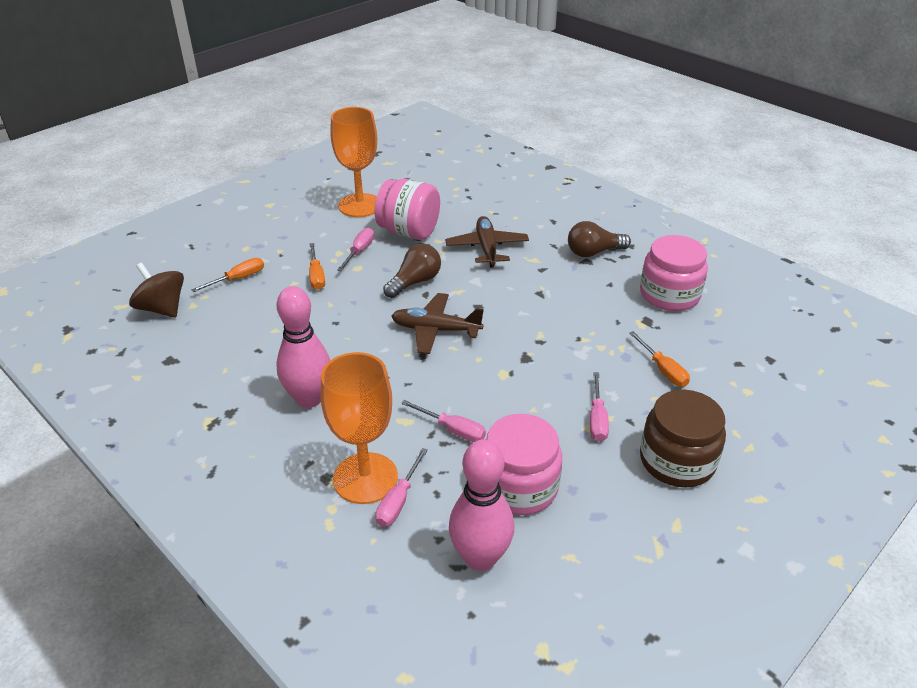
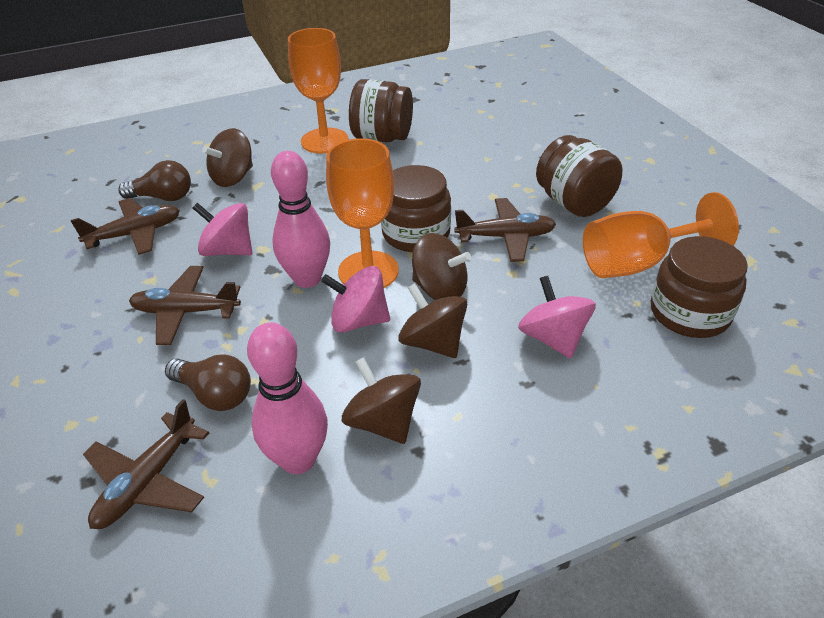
brown jar: [640,390,726,487] = 1 -> [349,79,413,142] [381,165,451,252] [536,135,622,217] [651,236,748,338] = 4
brown plane: [391,293,484,354] [445,216,529,268] = 2 -> [71,198,180,255] [83,399,209,529] [129,266,241,345] [454,198,556,262] = 4
brown spinning top: [129,263,184,318] = 1 -> [202,128,253,187] [342,357,421,444] [398,283,467,358] [412,233,471,300] = 4
orange goblet: [320,352,398,504] [330,107,377,217] = 2 -> [288,28,349,154] [326,138,399,288] [583,192,739,278] = 3
orange screwdriver: [191,258,264,292] [309,243,325,290] [629,331,690,387] = 3 -> none = 0
pink jar: [374,179,440,240] [486,414,562,515] [640,235,708,311] = 3 -> none = 0
pink screwdriver: [337,228,374,271] [375,448,428,527] [401,400,486,442] [590,372,609,441] = 4 -> none = 0
pink spinning top: none = 0 -> [193,203,252,256] [321,266,390,333] [518,276,596,358] = 3

